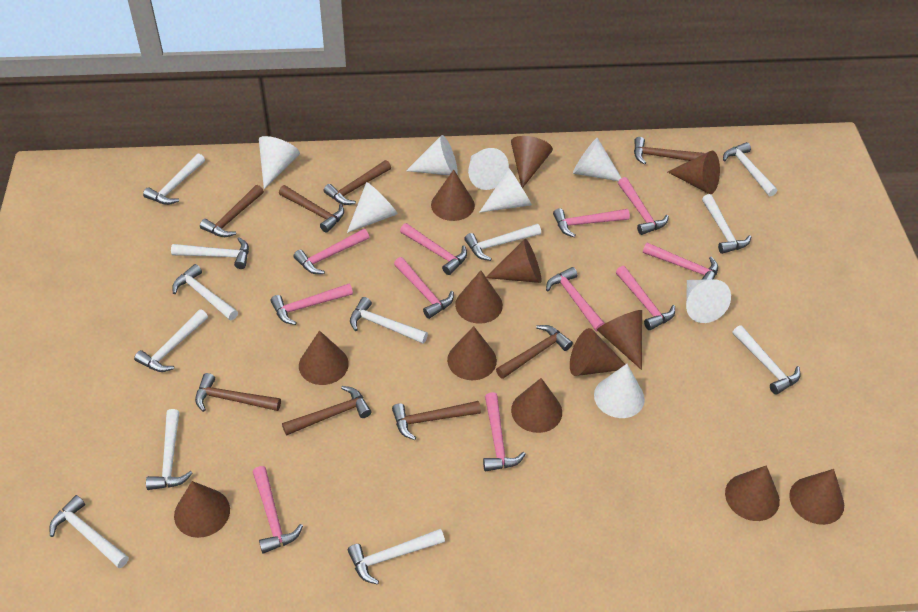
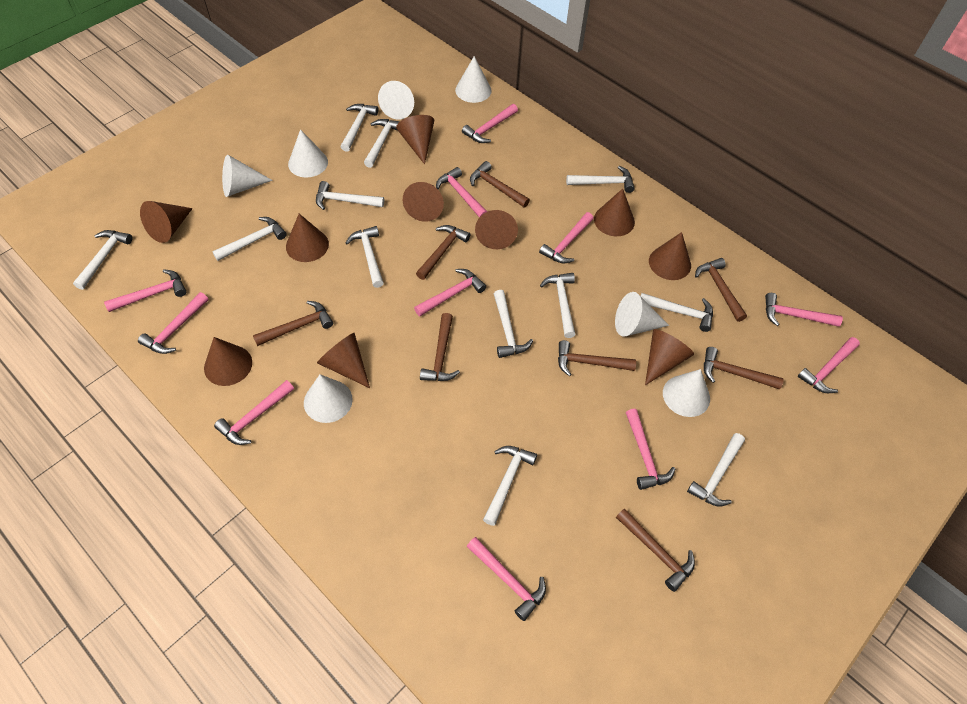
brown cone: [174,481,230,538] [299,330,349,385] [431,170,475,221] [447,326,497,380] [455,270,503,324] [486,239,542,283] [511,136,553,188] [511,378,562,433] [570,328,625,376] [597,310,642,370] [668,151,720,194] [725,465,780,521] [789,469,844,525] = 13 -> [140,201,193,243] [204,337,252,386] [286,214,329,262] [317,333,370,388] [396,115,434,165] [403,182,444,222] [475,210,518,249] [594,189,635,236] [645,329,694,385] [649,232,691,280] = 10
white cone: [259,136,300,189] [347,182,398,233] [406,135,458,175] [468,148,509,190] [479,168,532,213] [573,138,621,181] [594,364,645,418] [686,279,731,323] = 8 -> [222,155,273,197] [288,129,328,177] [304,374,353,423] [378,81,414,120] [455,56,492,103] [615,292,669,337] [663,369,710,417] = 7

